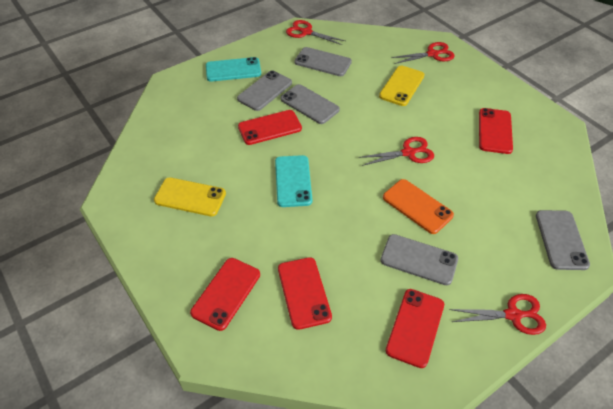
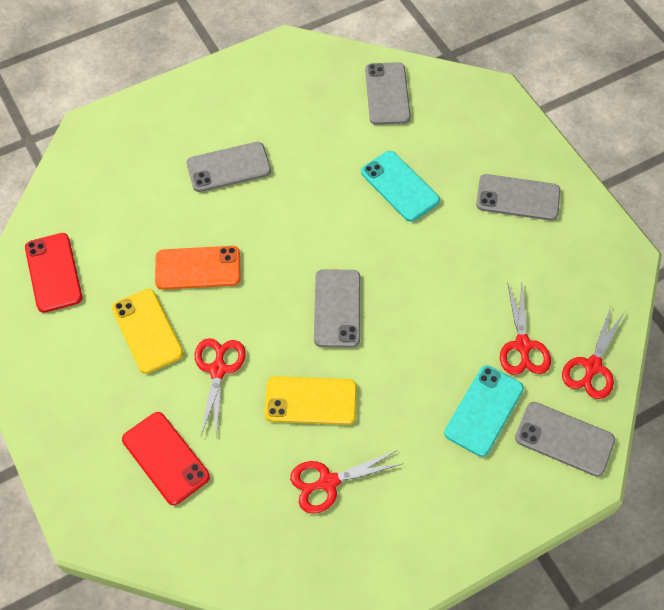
red phone: [190,258,260,331] [238,110,302,145] [278,257,332,330] [386,289,444,368] [479,108,513,154] = 5 -> [25,233,82,313] [122,412,210,505] = 2

